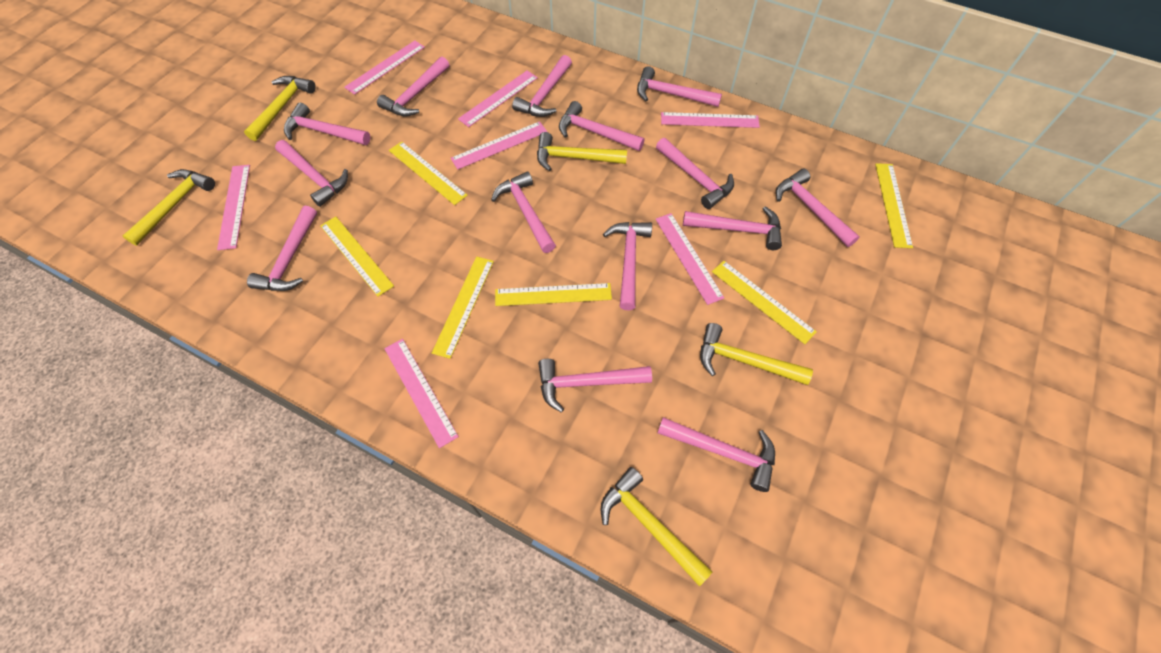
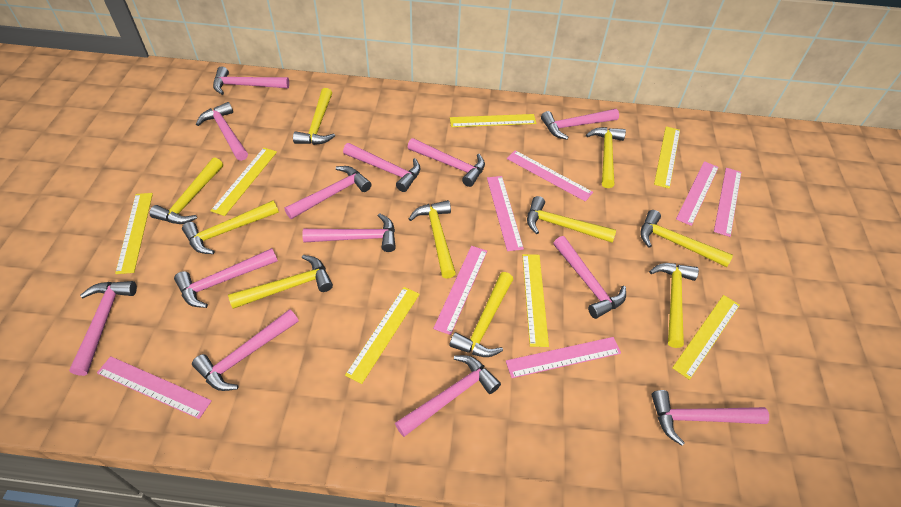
pink hammer: [247,206,317,291] [275,140,348,207] [284,103,370,145] [377,57,449,117] [491,171,556,253] [512,55,572,117] [538,359,652,412] [559,101,645,151] [603,222,652,310] [637,66,722,107] [656,138,734,209] [658,417,775,492] [683,206,782,250] [776,169,860,247] = 14 -> [69,281,137,376] [174,248,278,308] [192,309,299,391] [196,102,248,161] [213,66,289,95] [284,166,372,219] [302,213,396,252] [343,143,421,192] [395,355,501,437] [407,138,485,187] [541,109,619,140] [553,236,626,319] [651,390,769,446] = 13
yellow hammer: [123,169,215,246] [244,76,316,141] [537,132,627,171] [600,467,712,586] [700,323,813,385] = 5 -> [149,157,223,224] [182,200,279,254] [228,255,333,309] [293,88,335,145] [409,200,456,279] [450,272,513,357] [527,196,616,243] [586,127,626,188] [640,210,733,267] [649,263,699,348] = 10
yellow ruler: [320,216,394,297] [389,141,468,205] [432,256,494,359] [495,283,612,306] [712,261,817,344] [875,163,913,248] = 6 -> [115,193,153,274] [211,148,277,216] [345,287,420,384] [450,114,536,127] [522,254,549,347] [654,126,680,189] [672,295,740,380] = 7

